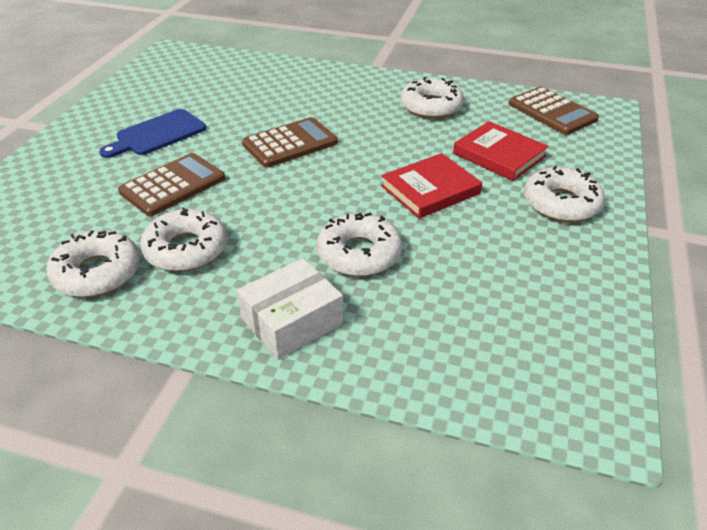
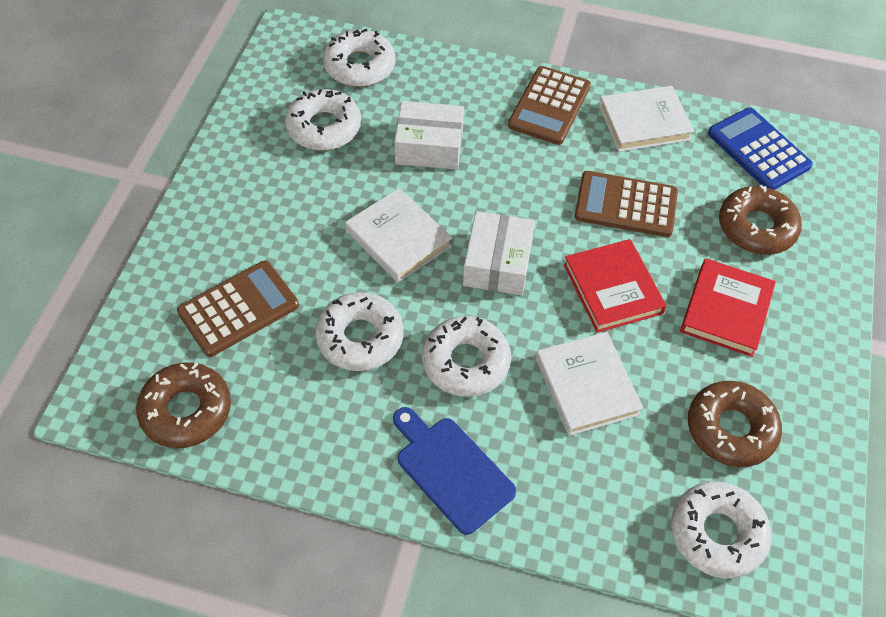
blue calculator: none = 0 -> [708,107,813,190] = 1
brown donut: none = 0 -> [136,362,231,448] [688,381,782,467] [719,185,802,255] = 3
white book: none = 0 -> [345,188,452,283] [536,332,643,436] [599,86,694,152] = 3
white box: [237,258,343,360] = 1 -> [394,101,464,170] [463,211,535,295] = 2

